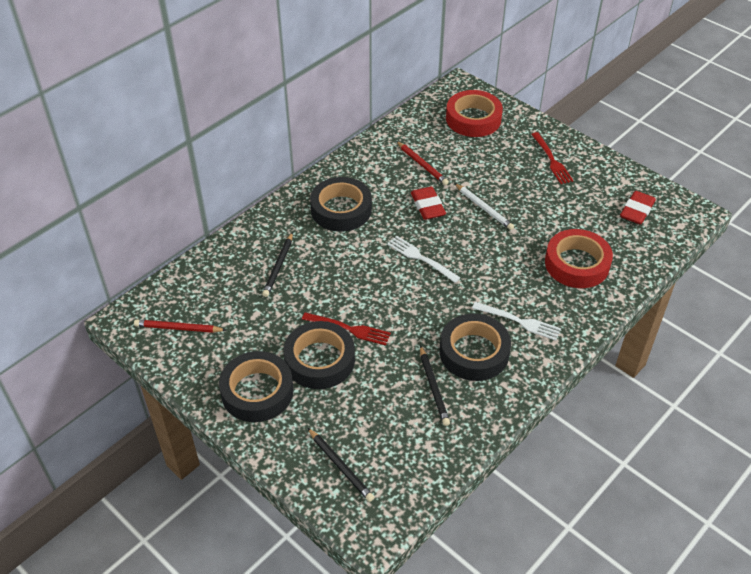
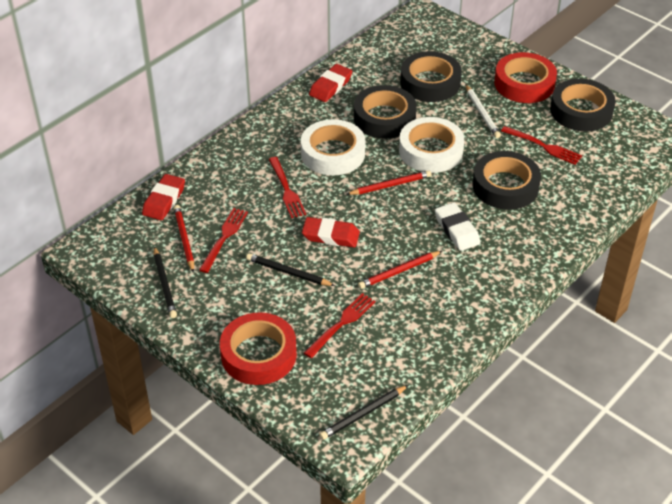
red eraser: [411,187,446,220] [620,191,656,225] = 2 -> [142,174,185,220] [302,217,360,247] [309,64,352,102] = 3
red fork: [302,312,391,346] [531,132,574,184] = 2 -> [199,208,248,273] [269,157,306,218] [304,293,376,358] [501,126,582,165] = 4
red pencil: [134,319,226,333] [396,141,449,185] = 2 -> [174,205,194,273] [346,171,431,195] [358,251,442,289] = 3
white eraser: none = 0 -> [435,202,481,251] = 1
white fork: [387,236,461,283] [472,302,561,341] = 2 -> none = 0
white tape: none = 0 -> [301,119,366,176] [399,117,464,173] = 2

